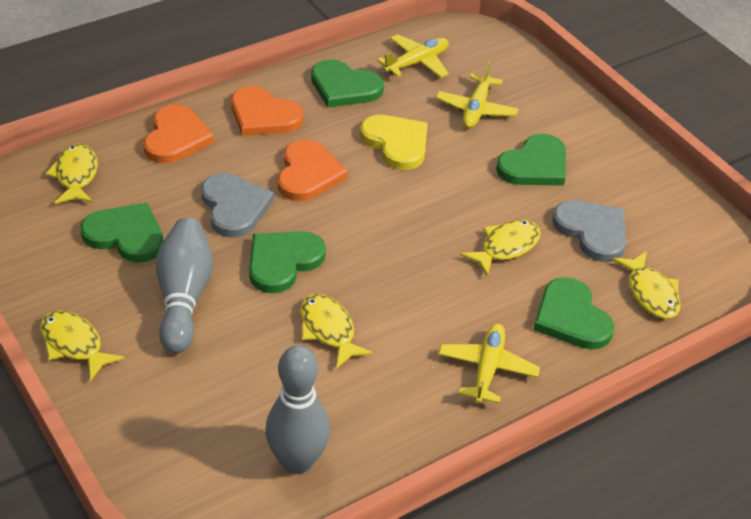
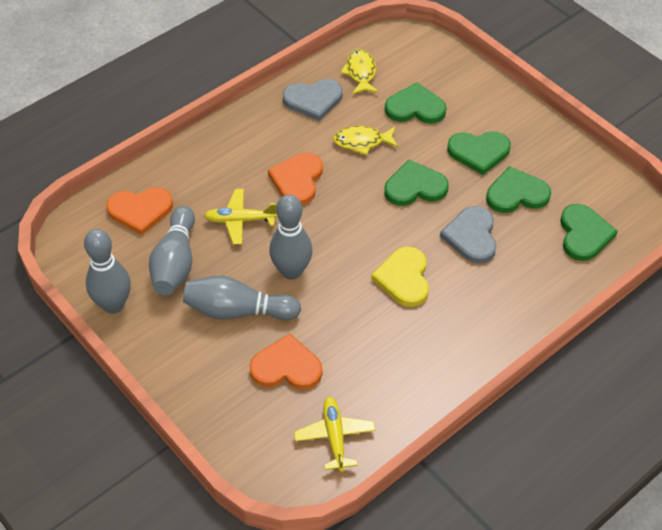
grey bowling pin: [156,218,213,354] [265,345,330,474] = 2 -> [84,229,131,314] [149,206,195,295] [183,276,301,320] [269,194,313,280] = 4
yellow fish: [40,310,125,381] [45,143,98,204] [300,294,373,369] [460,220,541,276] [612,251,681,319] = 5 -> [333,126,398,155] [341,49,379,94] = 2
yellow plane: [377,34,449,78] [436,61,518,128] [438,324,540,404] = 3 -> [204,189,278,245] [294,397,376,472] = 2

